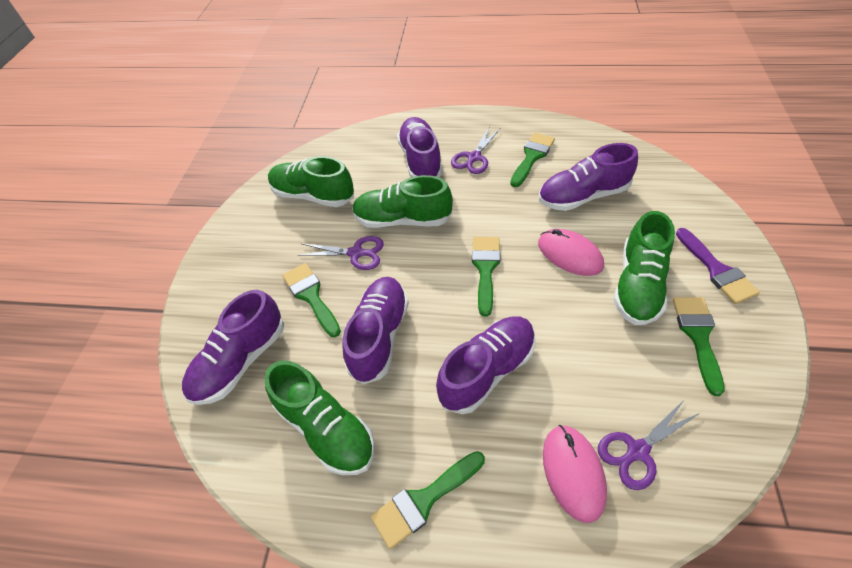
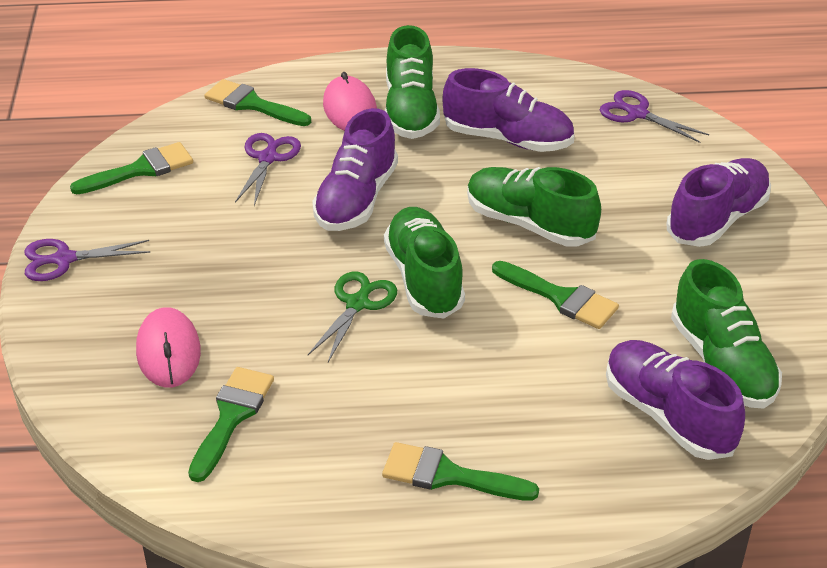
green scissors: none = 0 -> [308,272,397,362] = 1
purple brush: [676,228,760,304] = 1 -> none = 0
purple shoe: [182,290,284,405] [343,277,409,384] [397,117,443,177] [436,316,536,414] [539,143,638,211] = 5 -> [312,108,398,231] [442,68,575,152] [606,340,745,460] [667,158,771,247] = 4

